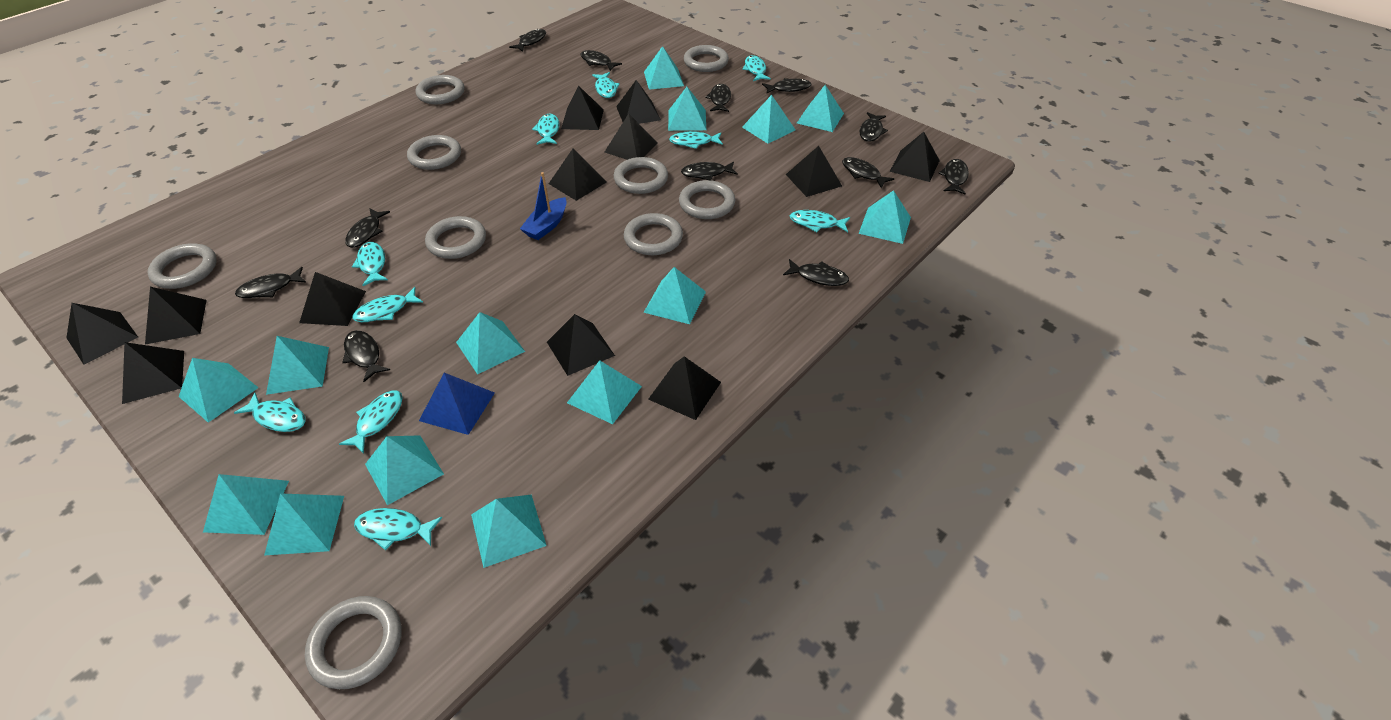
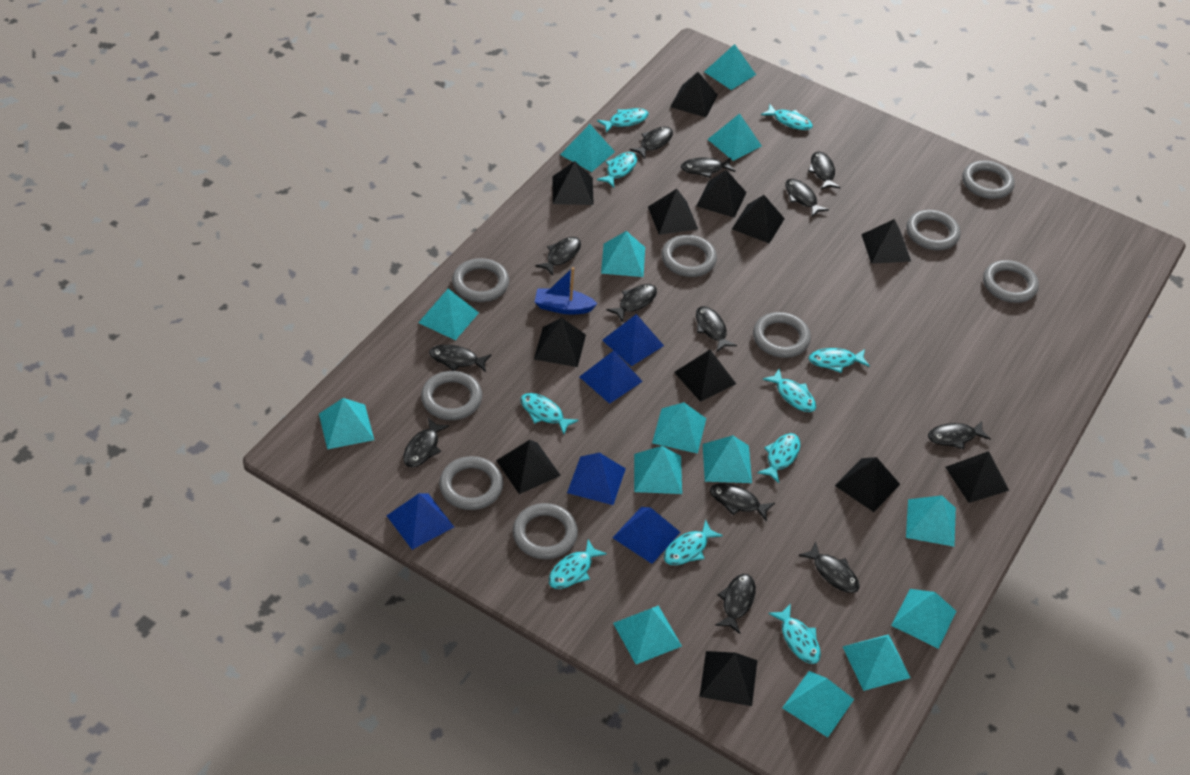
black fish: [235,267,306,298] [342,330,390,382] [345,208,390,248] [509,29,546,52] [581,50,622,71] [681,161,738,180] [705,84,731,112] [762,78,811,94] [783,259,849,286] [842,157,894,188] [859,112,888,142] [938,159,969,195] = 12 -> [403,418,449,467] [429,345,492,372] [535,237,581,276] [607,284,657,322] [629,127,673,159] [681,158,735,178] [696,306,737,352] [710,483,775,522] [715,574,756,634] [785,179,829,217] [799,542,860,593] [808,151,841,189] [928,421,991,449] = 13
blue pyramid: [419,373,495,435] = 1 -> [386,493,454,550] [567,453,626,505] [579,351,643,404] [602,314,664,366] [613,507,680,564] = 5

